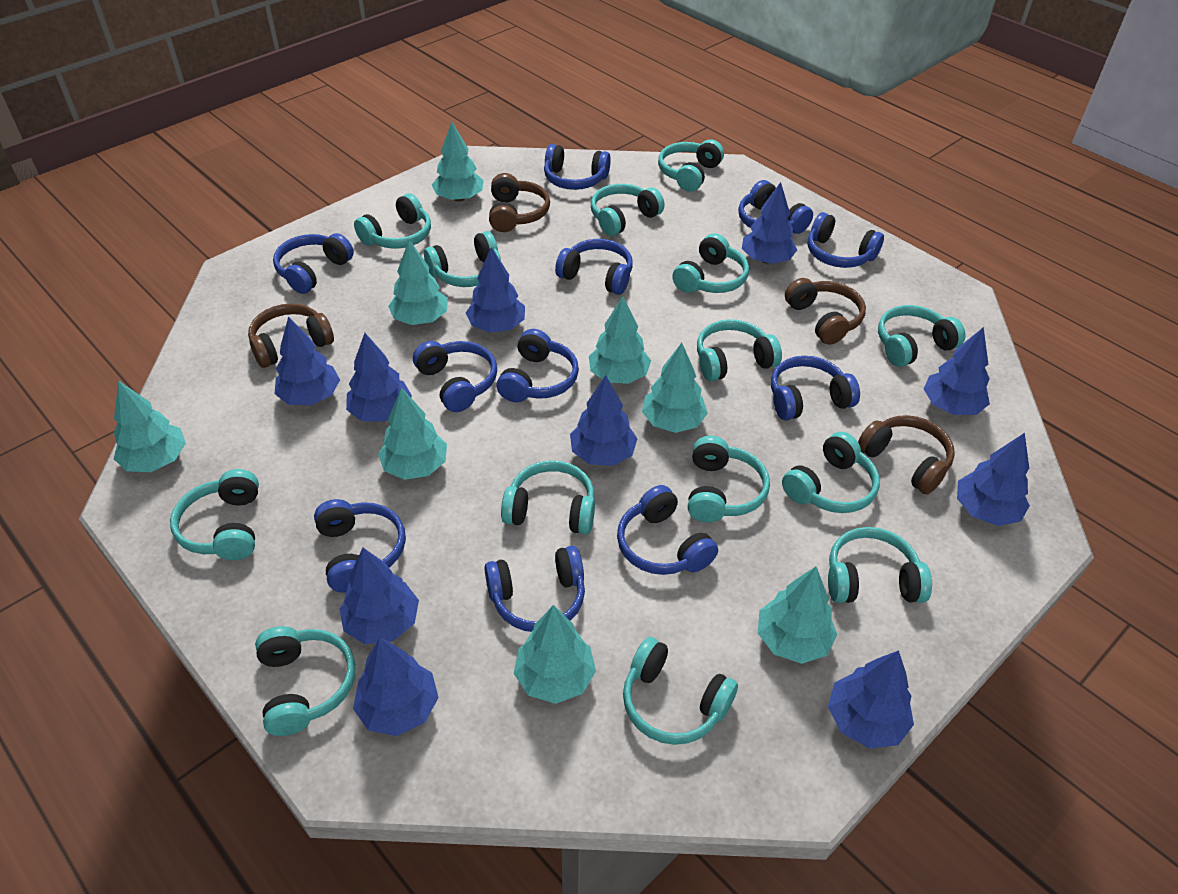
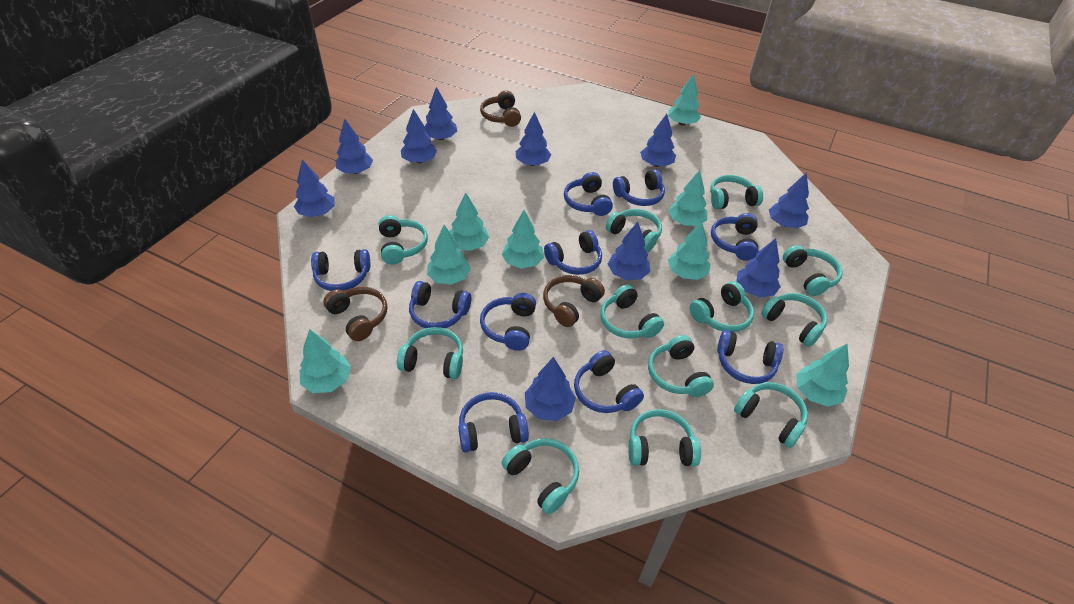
blue headphones: [273,233,354,294] [314,499,406,593] [413,341,497,412] [484,546,585,632] [496,329,579,402] [544,144,611,190] [555,239,633,295] [617,485,718,575] [738,180,813,234] [771,356,860,420] [808,212,884,268] = 11 -> [311,249,370,291] [409,281,471,328] [458,392,529,453] [480,293,536,351] [544,230,602,275] [564,172,613,216] [574,350,644,413] [613,169,665,206] [711,213,758,261] [717,330,783,384] = 10
brown headphones: [248,303,334,368] [489,173,550,232] [785,278,866,345] [858,415,955,494] = 4 -> [323,287,387,341] [480,91,521,127] [543,275,605,327] = 3
turquoise headphones: [170,469,259,560] [255,626,355,736] [354,193,431,249] [424,231,501,287] [501,460,595,535] [591,184,664,236] [623,637,738,745] [658,139,724,192] [672,233,749,293] [688,436,770,522] [697,319,782,381] [782,432,880,513] [828,527,932,603] [878,305,965,367] = 14 -> [379,215,428,265] [397,327,463,379] [502,438,579,514] [600,284,664,339] [606,209,662,252] [628,409,701,467] [648,335,714,397] [690,281,754,332] [710,175,763,209] [734,382,808,448] [761,293,828,347] [783,245,843,296] = 12

